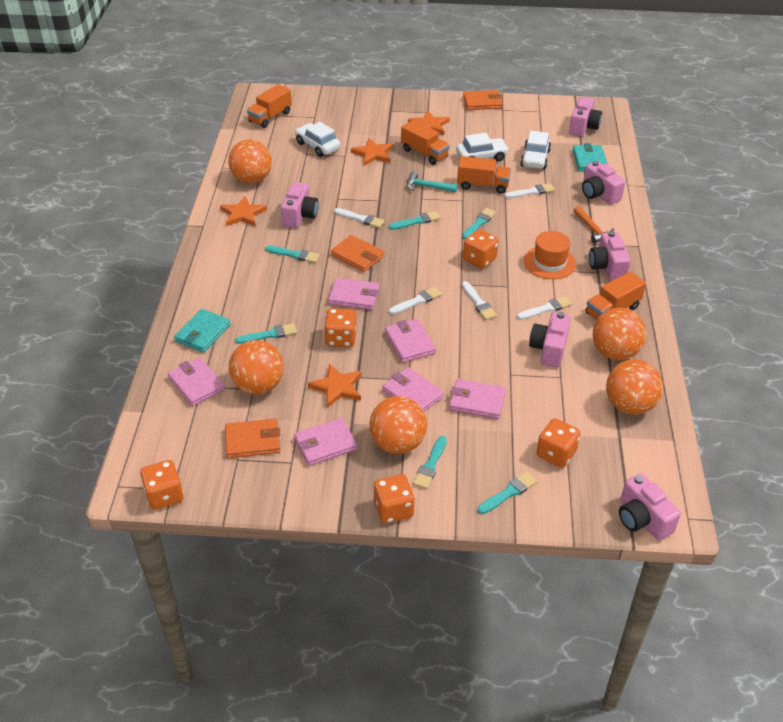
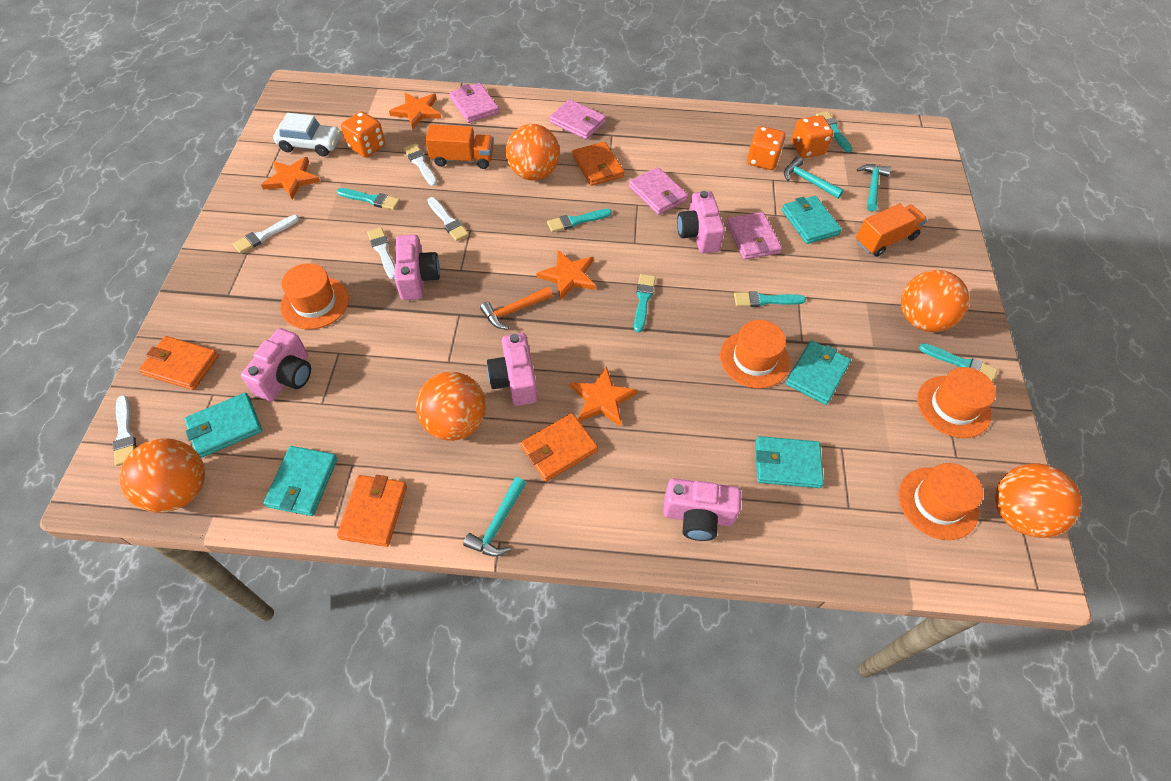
orange dice: [140,460,184,510] [324,308,357,347] [374,474,415,524] [463,229,499,269] [536,418,581,468] = 5 -> [341,111,385,157] [747,126,786,170] [791,115,834,158] = 3
orange hat: [524,231,576,279] = 1 -> [280,263,349,329] [720,320,790,388] [898,463,983,540] [917,367,996,438] = 4
orange truck: [247,84,292,128] [401,120,450,165] [457,156,511,194] [586,271,646,320] = 4 -> [425,124,493,169] [856,204,927,257] = 2
orange wallet: [225,418,280,458] [331,235,384,272] [463,90,503,110] = 3 -> [139,336,219,390] [337,475,407,547] [520,413,598,482] [572,142,624,186] = 4
pink camera: [281,182,319,228] [529,312,571,368] [569,97,602,137] [582,161,625,205] [589,231,631,281] [619,473,681,541] = 6 -> [241,328,311,401] [394,235,440,300] [487,333,537,406] [663,478,741,541] [677,191,725,253] = 5
pink wallet: [168,357,225,406] [294,418,357,466] [328,278,379,310] [382,367,444,411] [385,319,436,362] [449,379,506,419] = 6 -> [450,83,499,123] [550,99,606,140] [629,167,688,215] [726,212,782,260] = 4
turquoise hammer: [407,172,458,192] = 1 -> [463,477,526,557] [784,157,844,199] [857,164,891,211] = 3
turquoise wallet: [174,309,231,353] [572,143,608,171] = 2 -> [184,393,262,458] [263,446,338,516] [755,436,824,488] [782,196,842,244] [786,340,851,405] = 5
white car: [295,122,341,157] [456,133,509,161] [520,131,551,169] = 3 -> [273,113,341,157] = 1

